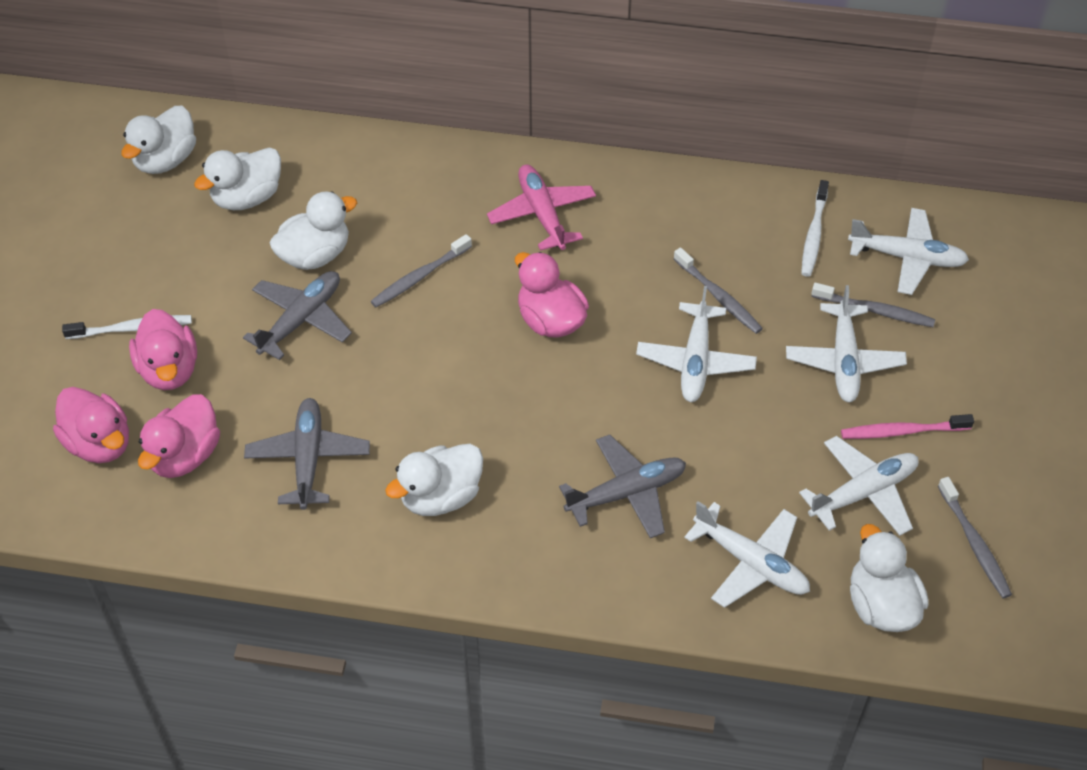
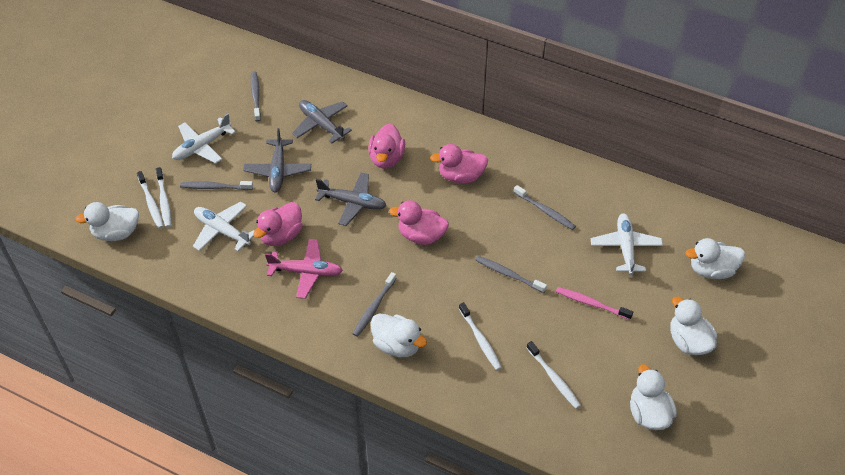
grey toothbrush: [370,234,472,307] [674,247,763,334] [811,283,935,327] [938,477,1012,598] = 4 -> [180,181,253,190] [251,71,261,122] [353,272,397,337] [476,256,547,293] [513,185,576,230] = 5
white plane: [636,286,757,402] [684,501,810,608] [786,285,907,402] [799,436,919,536] [848,208,969,295] = 5 -> [172,113,236,164] [193,201,254,251] [591,213,663,275] = 3
white toothbrush: [62,315,192,339] [801,180,829,277] = 2 -> [137,171,164,229] [156,167,171,228] [459,302,502,370] [526,341,581,409] = 4

